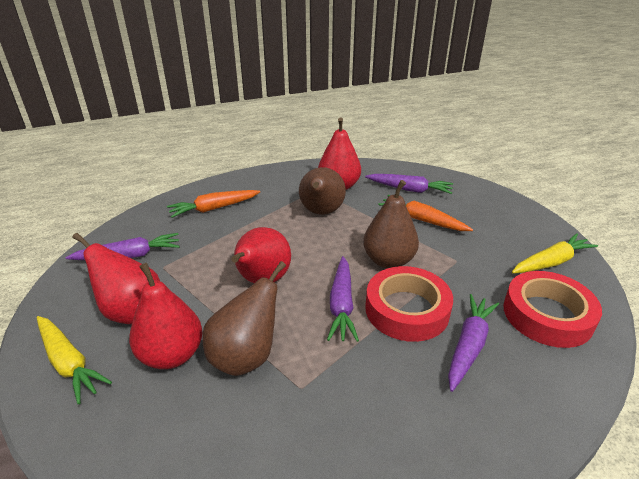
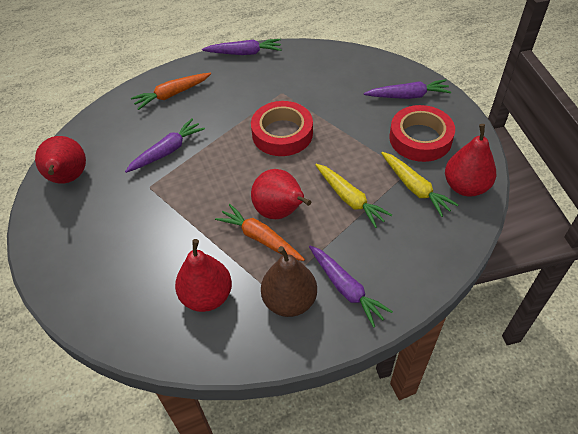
brown pear: [203,261,286,376] [299,167,346,215] [363,180,419,269] = 3 -> [261,246,317,317] = 1

